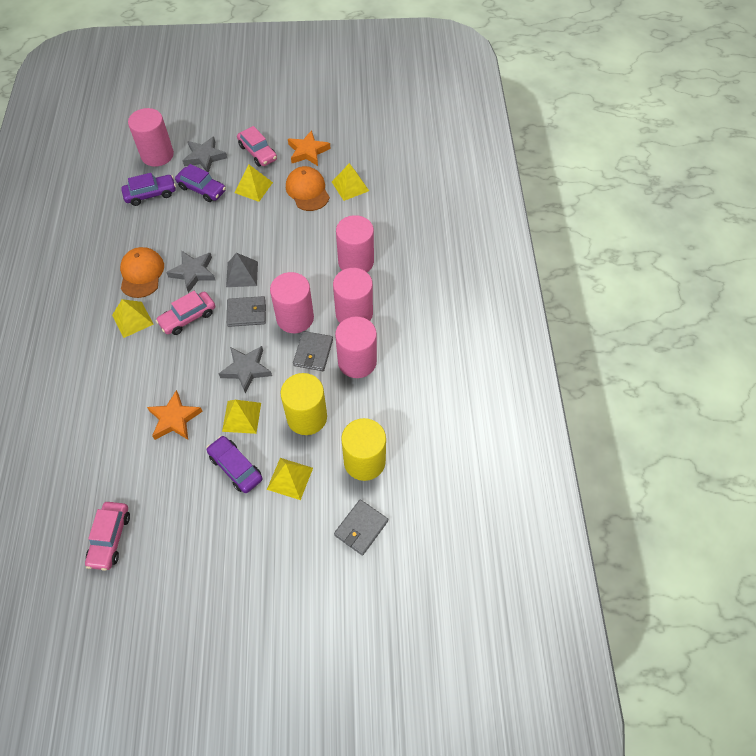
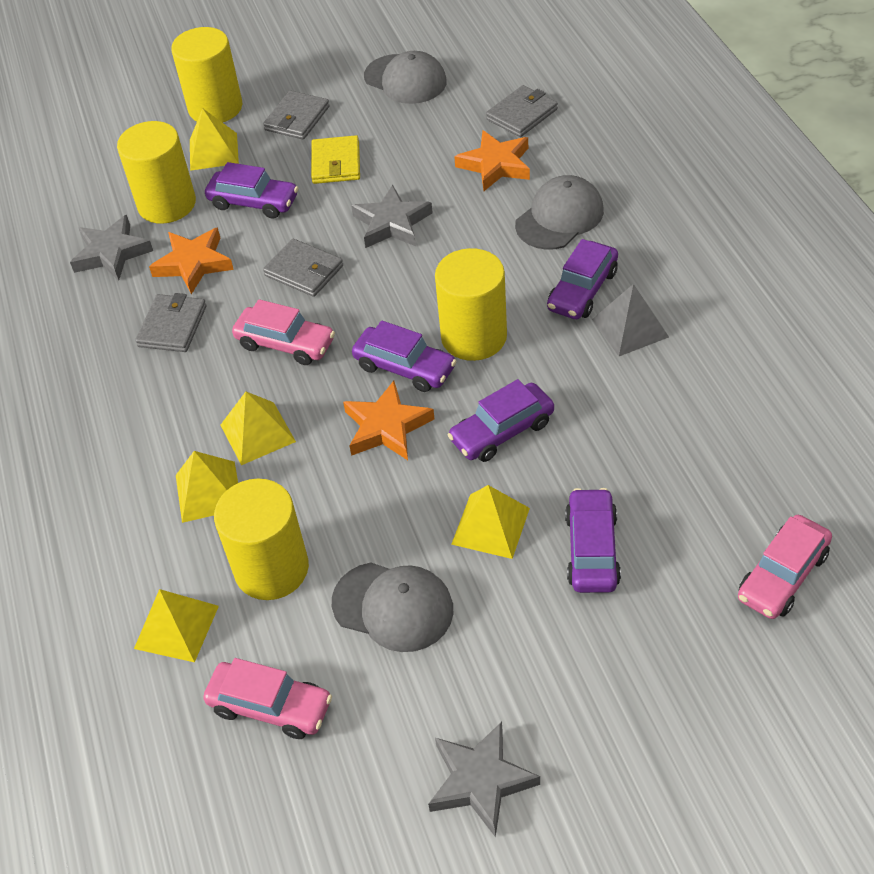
grey cap: none = 0 -> [332,563,453,652] [364,51,447,104] [515,175,604,250] = 3
grey wallet: [227,296,266,327] [293,331,333,371] [334,499,388,556] = 3 -> [135,293,206,352] [263,91,330,139] [263,239,343,297] [486,85,558,137] = 4
orange cap: [120,247,164,298] [286,166,330,211] = 2 -> none = 0
orange star: [147,390,203,440] [288,130,331,166] = 2 -> [149,228,234,294] [343,381,435,460] [454,130,530,191] = 3
pink cylinder: [128,108,174,167] [270,272,314,333] [333,268,373,323] [335,317,377,378] [336,215,374,272] = 5 -> none = 0
purple car: [121,173,176,206] [175,164,226,202] [206,436,263,493] = 3 -> [205,162,298,219] [352,321,457,392] [447,379,554,462] [547,239,618,320] [565,488,621,593] = 5
yellow cylinder: [280,373,327,435] [341,418,386,481] = 2 -> [117,121,196,224] [171,27,242,123] [214,479,309,600] [435,248,507,361] = 4
yellow wallet: none = 0 -> [311,135,360,184] = 1

